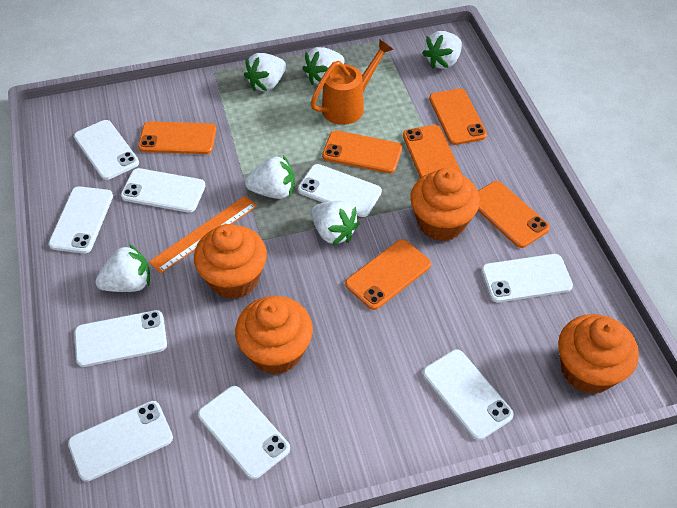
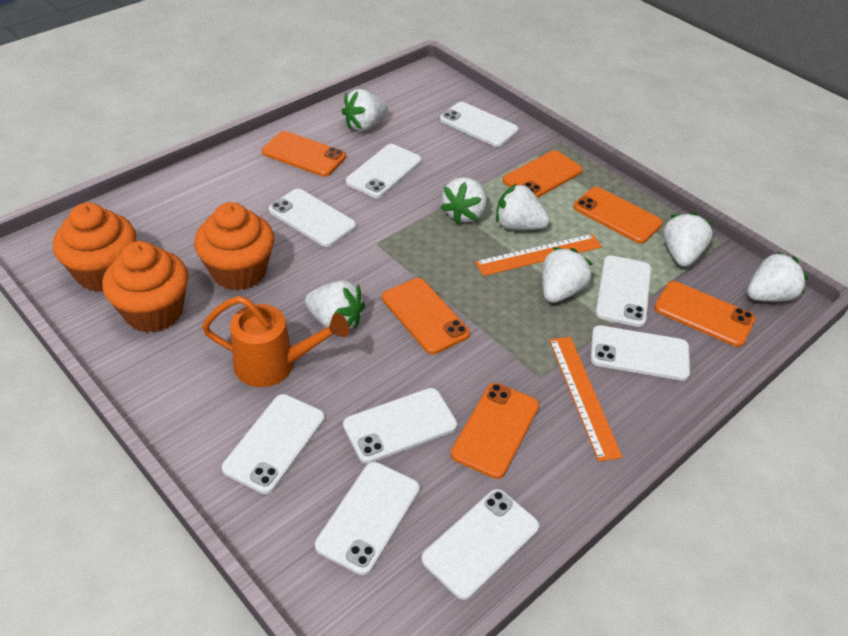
orange cupcake: [194,224,267,299] [235,296,313,374] [410,168,480,241] [558,314,639,394] = 4 -> [53,202,137,292] [102,241,189,333] [194,202,274,291] = 3
orange ruler: [149,196,257,274] = 1 -> [475,234,602,276] [549,337,622,462] = 2
white strawberry: [95,244,150,292] [244,53,286,91] [245,155,295,199] [302,47,345,85] [311,201,360,245] [422,31,462,69] = 6 -> [305,280,365,329] [341,89,388,131] [440,177,487,224] [496,183,550,230] [542,247,593,303] [663,212,713,267] [747,251,808,302] = 7

